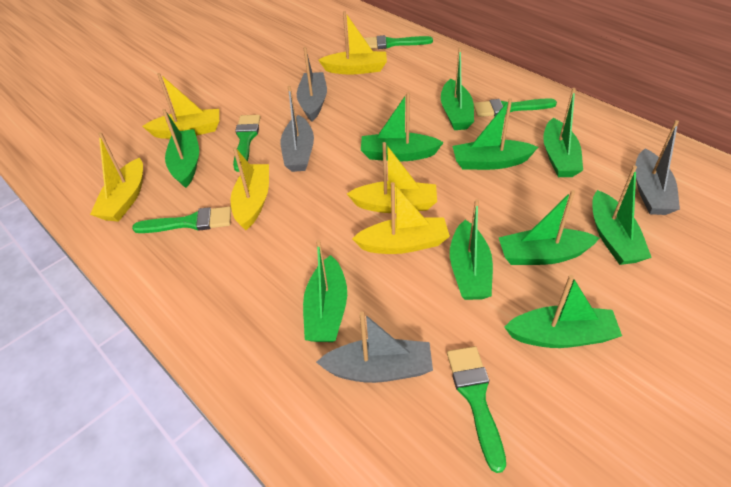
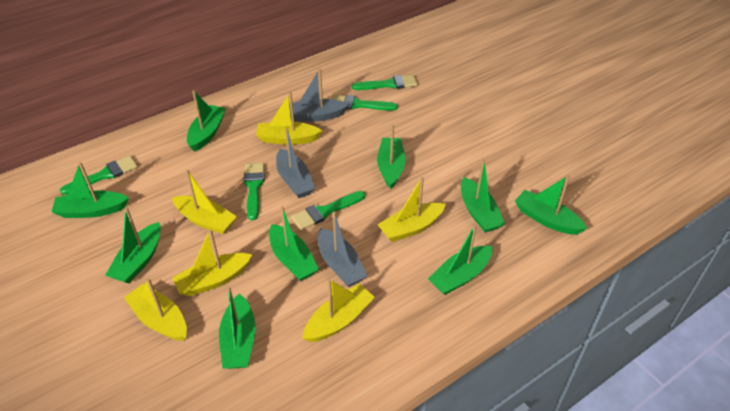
green boat: [162,109,199,188] [303,240,347,342] [361,92,444,161] [441,47,474,130] [450,199,493,300] [453,98,538,170] [498,190,599,265] [504,275,622,348] [543,88,583,177] [592,165,652,265] = 10 -> [52,162,129,218] [105,207,161,283] [187,90,226,152] [219,286,256,369] [269,206,319,281] [377,125,406,189] [428,224,492,295] [461,159,505,232] [515,175,587,235] = 9
grey boat: [281,86,314,172] [297,47,327,121] [316,312,433,383] [635,120,680,215] = 4 -> [276,128,315,198] [289,69,349,122] [318,211,367,287] = 3

